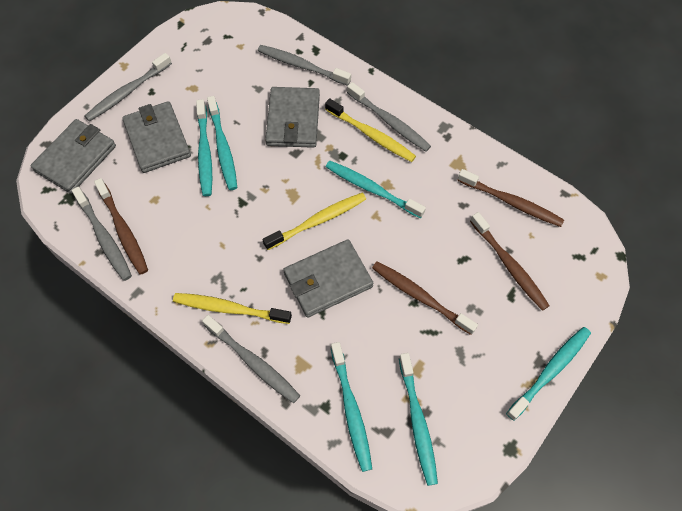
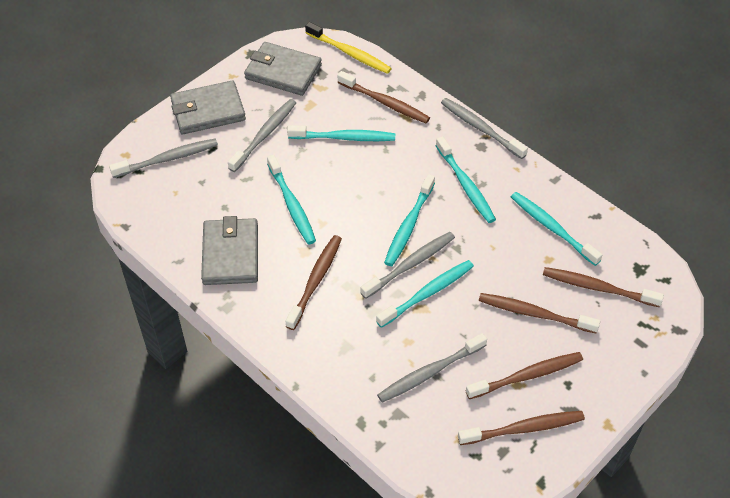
brown toothbrush: [94,178,148,275] [372,261,478,335] [457,169,564,227] [470,212,550,311] = 4 -> [286,235,342,330] [338,71,430,123] [458,411,585,445] [466,352,583,399] [479,293,600,333] [543,267,664,307] = 6
grey wallet: [30,119,116,194] [122,101,191,173] [265,87,320,148] [283,239,373,318] = 4 -> [170,80,246,134] [201,216,258,285] [244,42,322,96] = 3
yellow toothbrush: [173,293,292,324] [262,193,366,250] [325,98,416,162] = 3 -> [305,22,392,74] = 1

